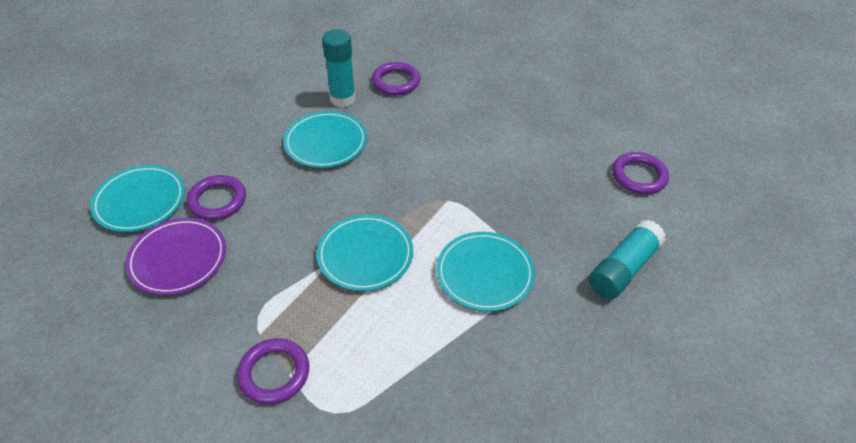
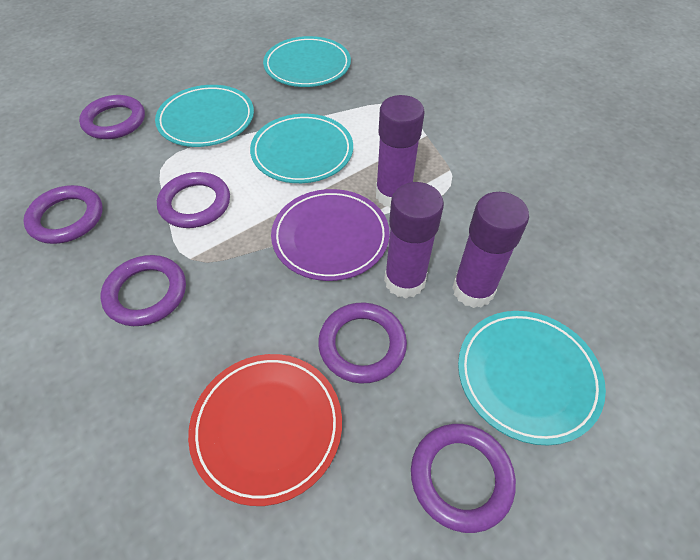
purple glue stick: none = 0 -> [376,95,424,208] [384,182,444,298] [452,192,529,308] = 3
purple ring: [187,175,246,220] [237,338,309,404] [372,62,420,95] [612,152,669,194] = 4 -> [23,185,103,244] [79,95,145,139] [100,255,186,326] [157,172,230,228] [318,303,407,384] [411,424,516,533] = 6
red plate: none = 0 -> [188,354,342,506] = 1
turquoise glue stick: [322,29,356,107] [589,220,666,299] = 2 -> none = 0

